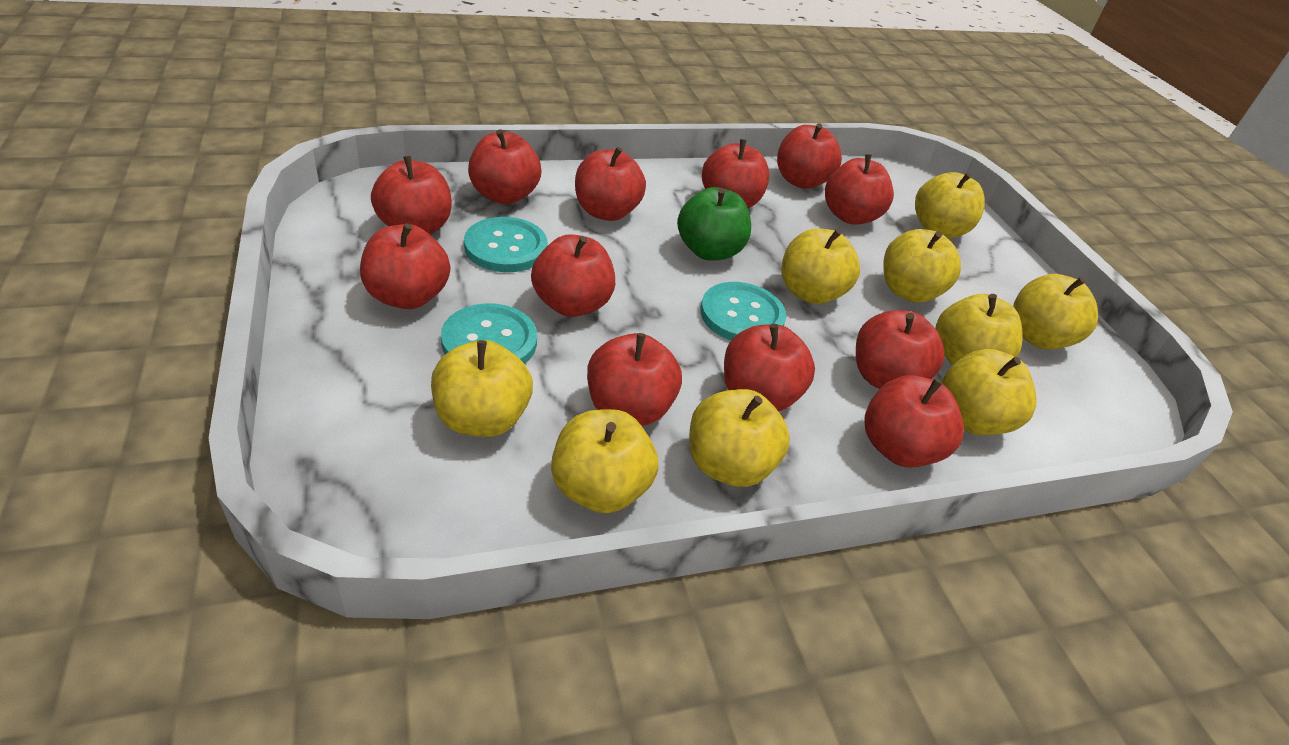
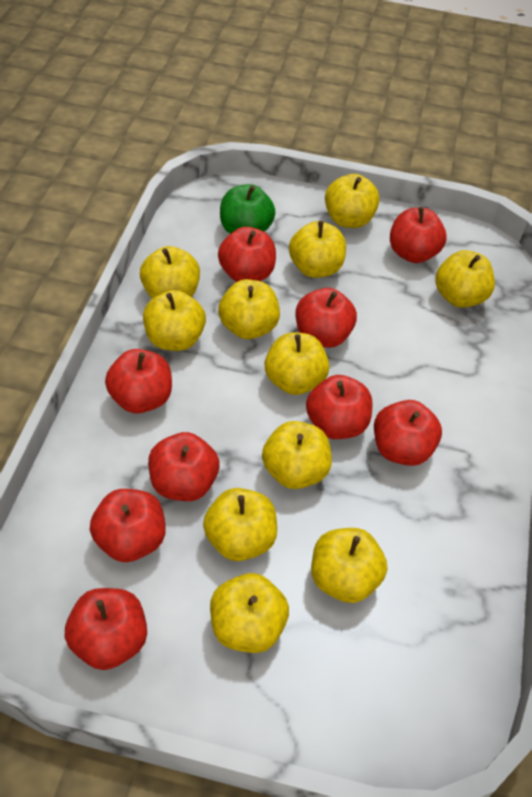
red apple: [360,223,450,309] [371,156,452,234] [468,129,542,204] [531,234,615,317] [575,147,646,221] [587,333,682,426] [702,139,769,208] [724,324,815,412] [777,123,842,189] [825,154,894,224] [856,310,945,389] [864,375,964,467] = 12 -> [65,588,147,670] [90,489,165,562] [105,349,172,413] [148,432,220,501] [218,227,276,282] [296,288,357,348] [306,375,373,439] [374,400,442,466] [390,207,447,263] = 9
turquoise button: [441,303,537,364] [464,217,547,272] [700,282,786,341] = 3 -> none = 0
yellow apple: [431,340,533,437] [551,409,658,513] [690,389,790,487] [782,228,860,304] [883,229,961,303] [915,172,985,238] [935,294,1023,365] [942,349,1037,435] [1013,274,1098,350] = 9 -> [140,246,200,299] [143,290,206,351] [203,488,277,561] [210,573,289,653] [218,279,280,339] [262,421,332,489] [265,332,329,395] [289,221,346,278] [311,528,387,603] [325,174,380,228] [435,250,495,308] = 11

